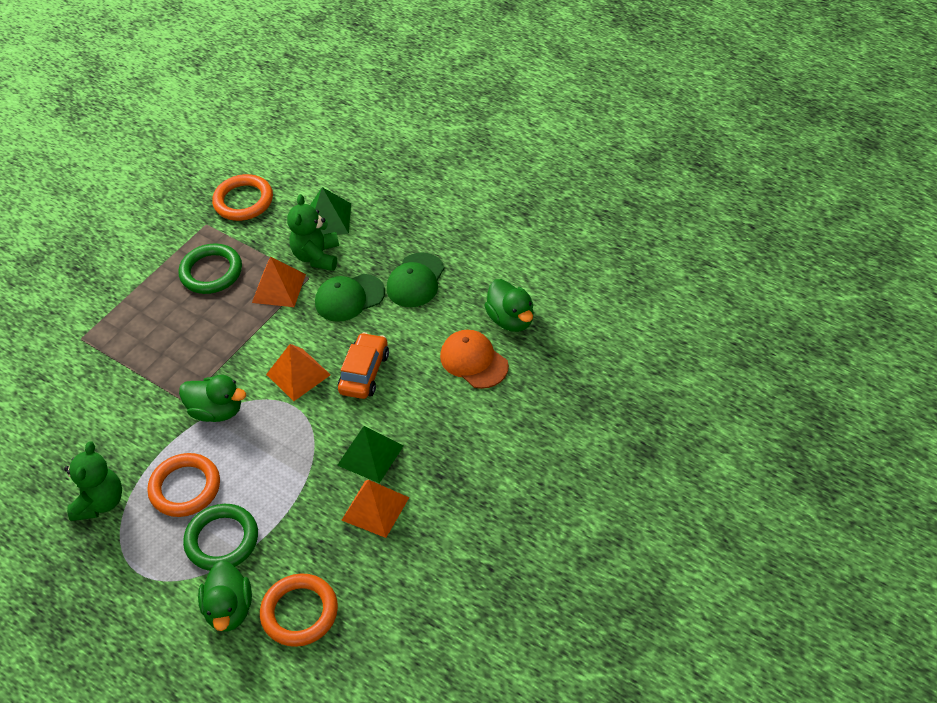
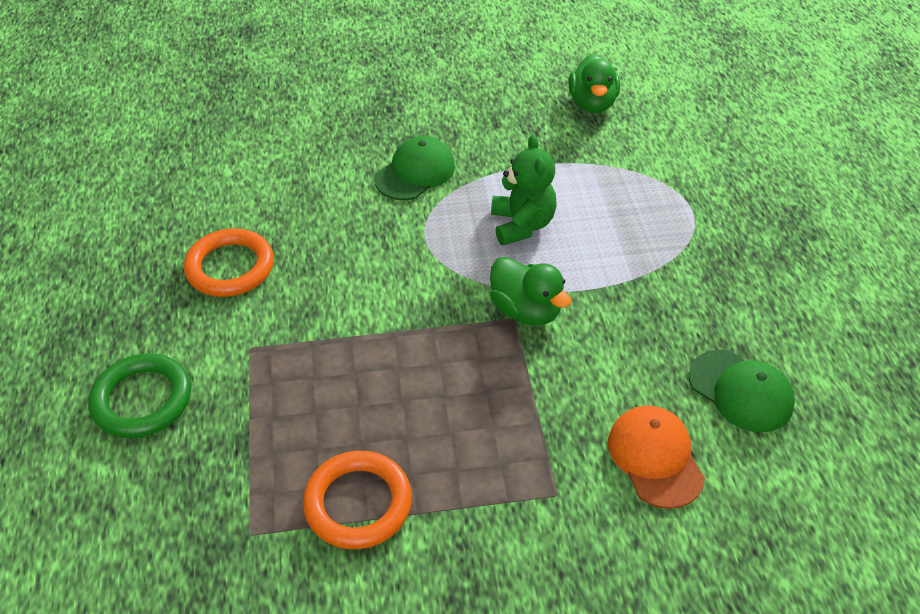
green duck: [179,375,246,422] [198,561,252,632] [484,279,534,332] = 3 -> [490,257,572,326] [569,54,620,113] = 2
green pyramid: [310,187,351,234] [337,426,403,483] = 2 -> none = 0
green ring: [178,243,242,294] [183,504,258,571] = 2 -> [88,353,191,438] = 1
green teddy bear: [64,441,122,521] [287,194,339,271] = 2 -> [491,134,557,245] = 1
orange car: [338,332,389,399] = 1 -> none = 0
orange pyramid: [252,257,306,307] [266,344,331,401] [341,480,409,538] = 3 -> none = 0
orange ring: [147,453,220,517] [212,174,273,221] [260,573,338,647] = 3 -> [184,228,274,297] [303,451,412,549] = 2

